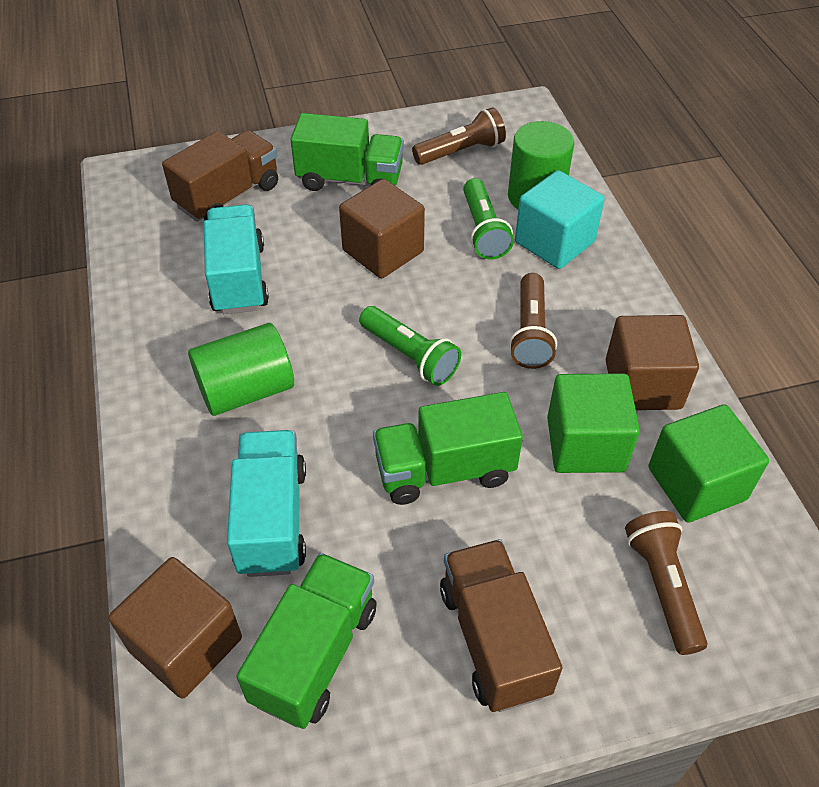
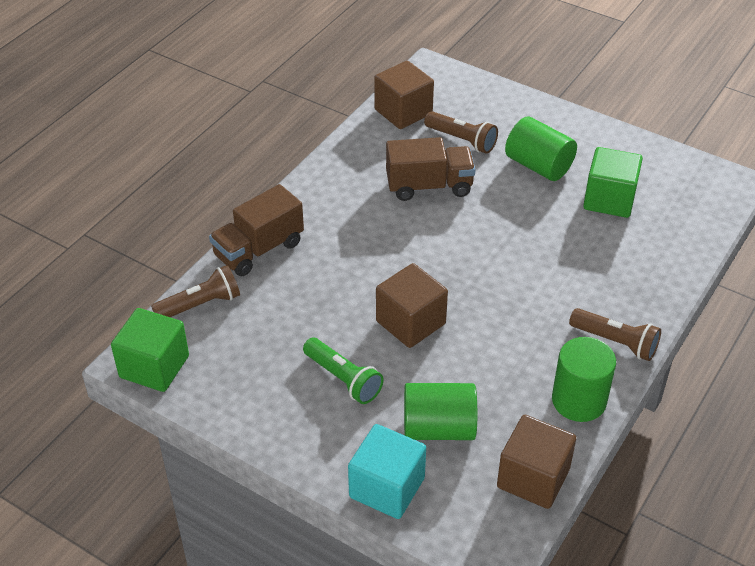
green cylinder: [188,323,294,416] [508,121,574,209] = 2 -> [404,383,477,440] [505,116,577,181] [552,337,616,422] = 3
green flashlight: [359,306,461,386] [463,178,514,260] = 2 -> [303,338,384,404] = 1
green truck: [236,553,377,729] [291,113,404,191] [373,392,523,505] = 3 -> none = 0
turquoise truck: [204,205,269,314] [227,430,306,577] = 2 -> none = 0

